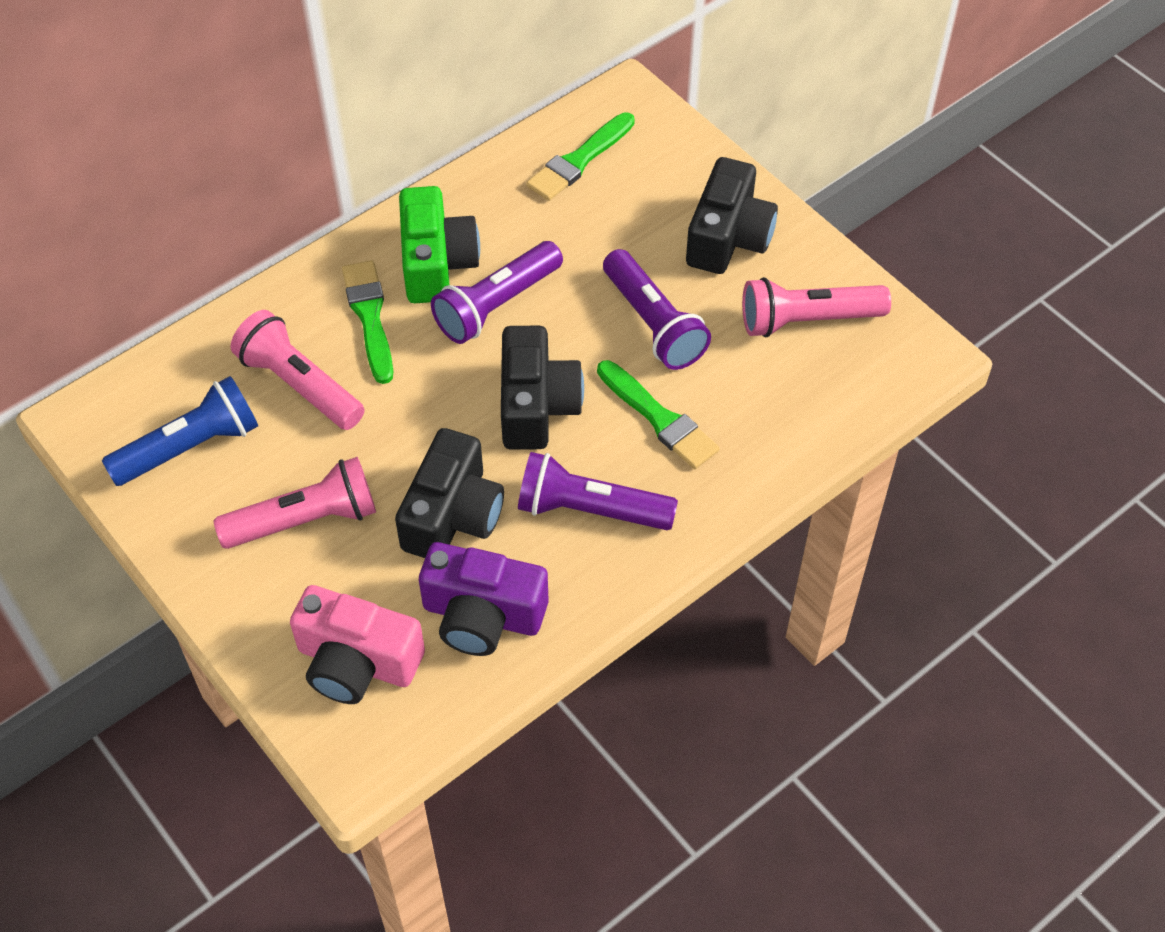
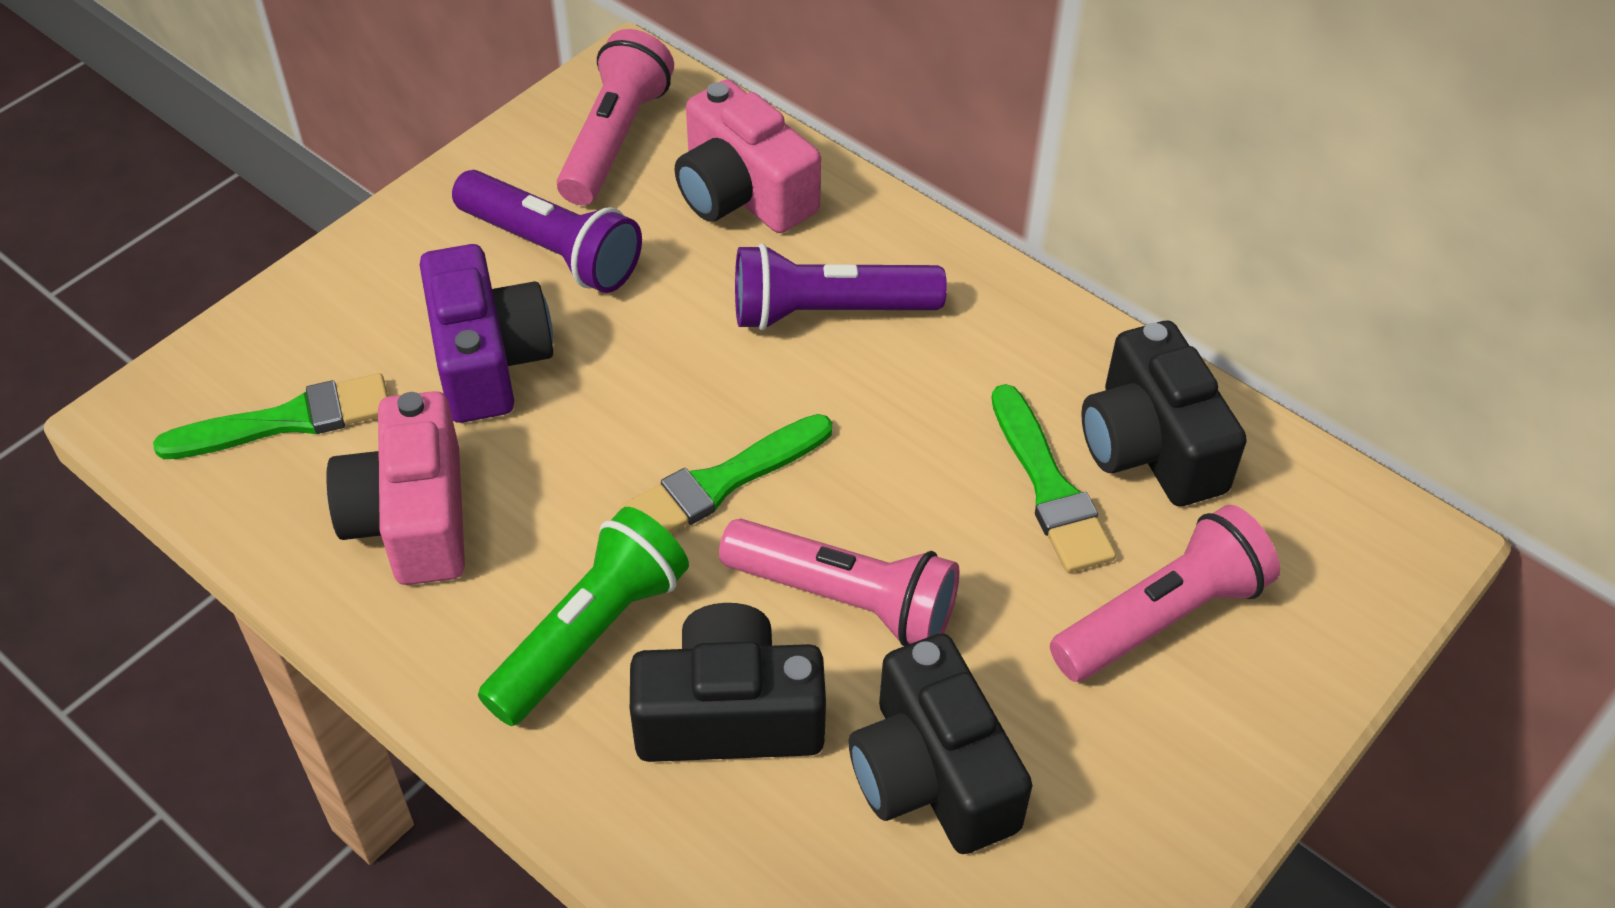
blue flashlight: [102,376,258,486] = 1 -> none = 0
green camera: [399,186,480,303] = 1 -> none = 0
green flashlight: none = 0 -> [478,507,689,726] = 1
pink camera: [290,585,425,704] = 1 -> [326,391,465,585] [675,80,821,233] = 2
purple flashlight: [431,241,563,344] [518,452,678,530] [603,249,711,370] = 3 -> [452,170,642,293] [735,244,947,331] = 2

